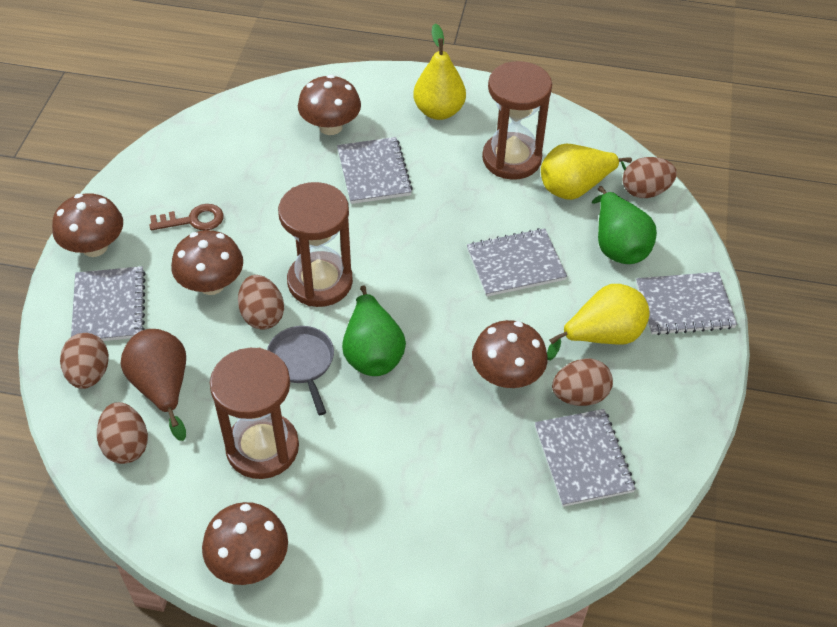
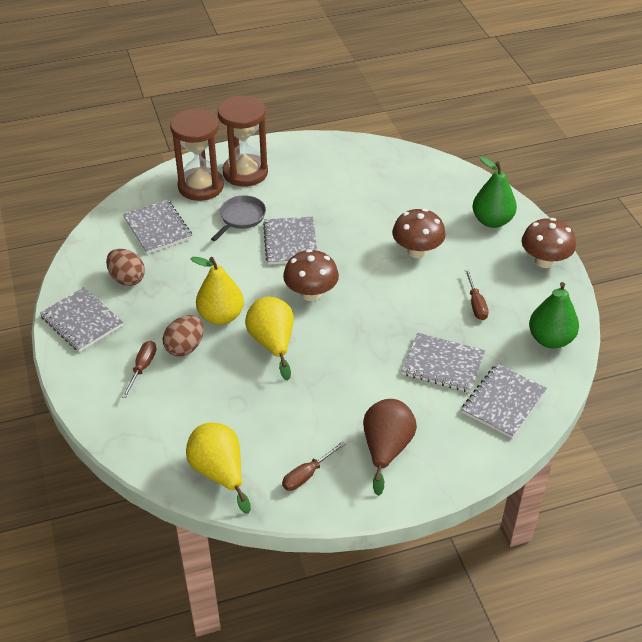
brown egg: [60,333,109,389] [97,402,148,464] [238,275,284,330] [552,358,613,406] [623,157,677,198] = 5 -> [106,249,145,286] [163,315,204,357] = 2
brown hourglass: [210,348,299,479] [278,182,353,307] [482,61,552,180] = 3 -> [170,108,224,201] [218,96,268,187] = 2
brown key: [149,204,224,230] = 1 -> none = 0
brown mushroom: [52,193,123,257] [171,230,243,295] [202,502,288,585] [298,75,361,135] [472,320,548,388] = 5 -> [283,249,339,301] [392,208,446,258] [522,218,576,268] = 3
brown screwdriver: none = 0 -> [122,341,156,398] [282,441,346,491] [465,269,489,320] = 3

